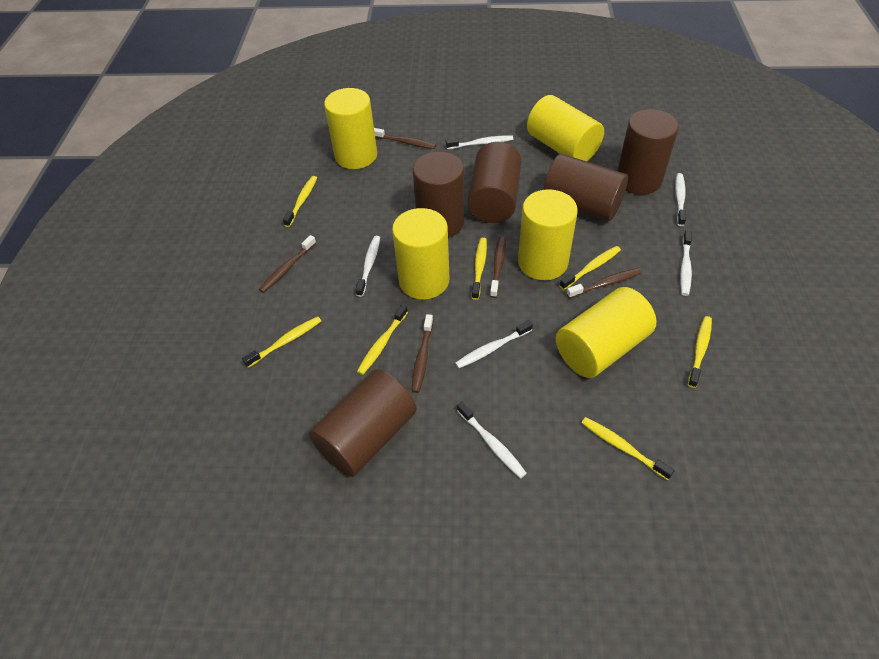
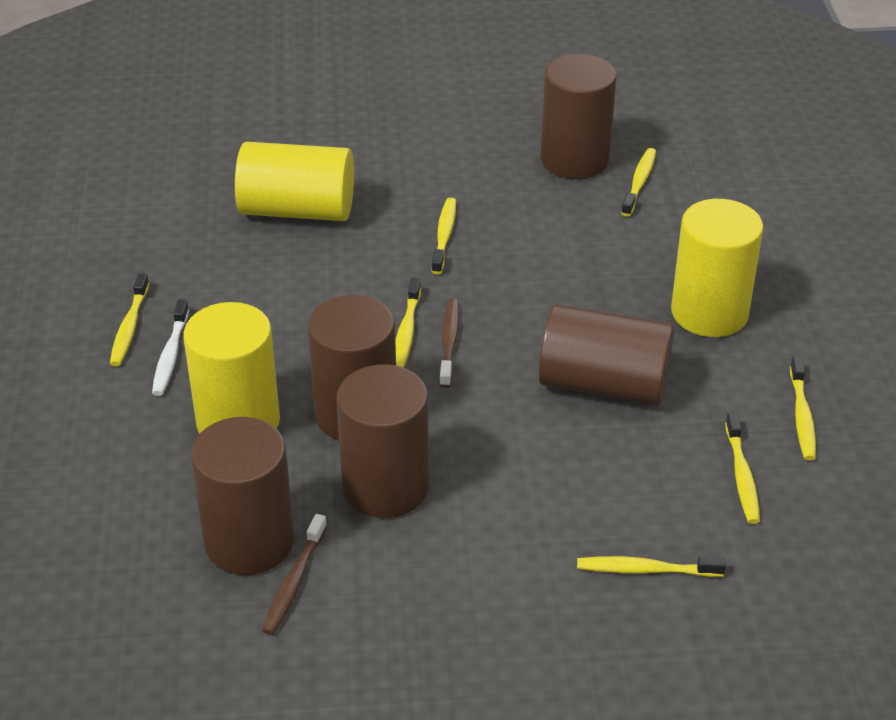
brown toothbrush: [259,235,316,293] [374,128,436,149] [412,314,433,393] [490,236,506,298] [566,268,642,299] = 5 -> [262,514,327,635] [439,299,460,388] = 2
white toothbrush: [356,236,380,297] [446,135,513,149] [455,320,533,368] [457,402,527,478] [675,173,686,226] [680,230,692,296] = 6 -> [152,299,189,396] = 1
yellow cylinder: [324,88,377,169] [392,208,449,299] [518,189,578,280] [527,95,604,161] [556,287,656,378] = 5 -> [183,302,280,434] [235,142,354,221] [671,199,764,337] = 3

